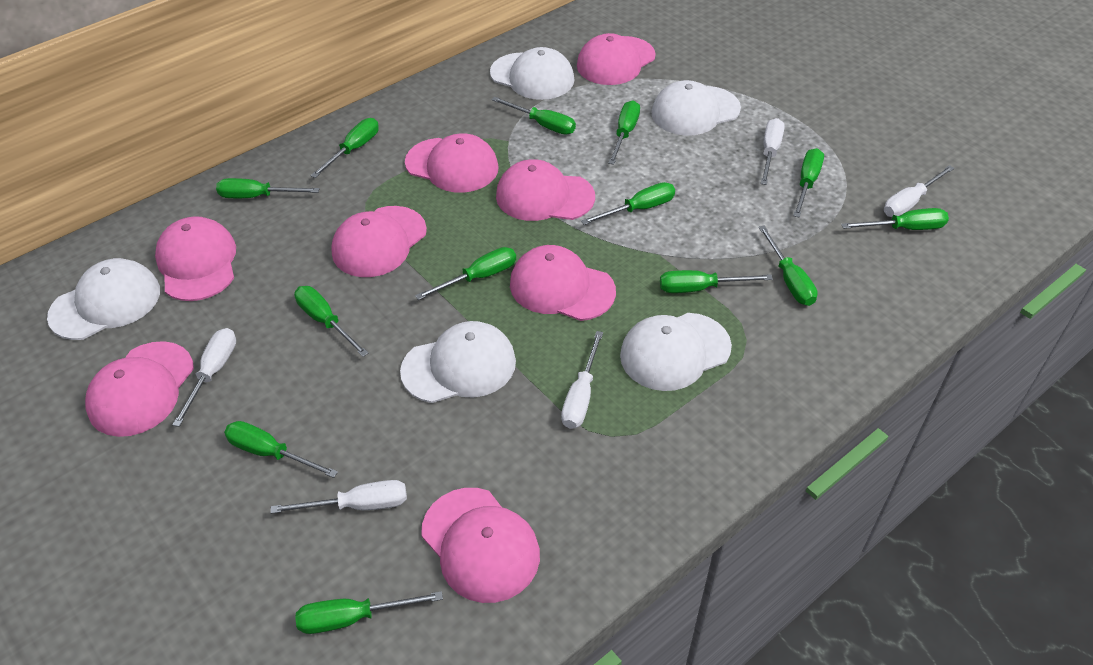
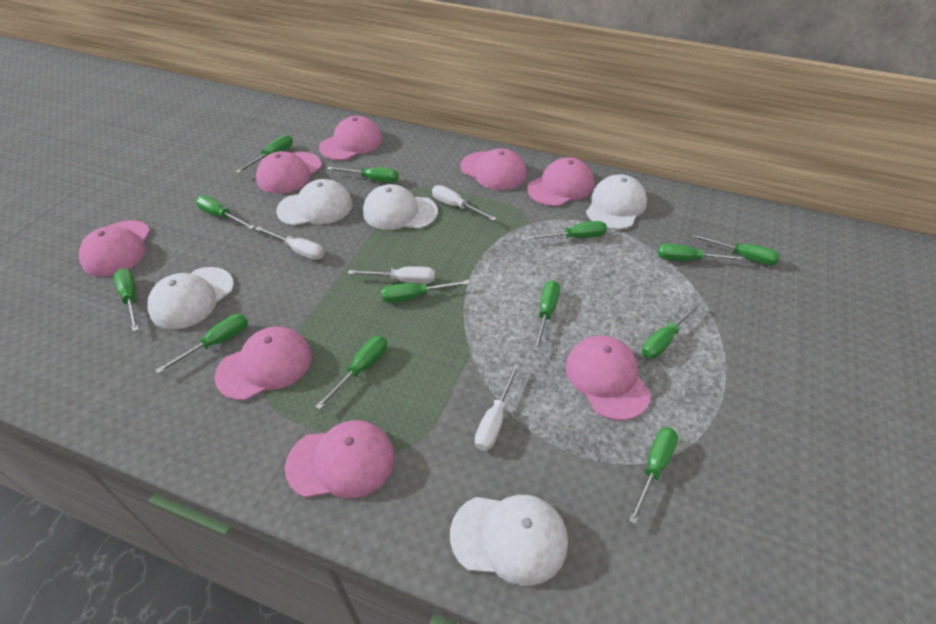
white screwdriver: [172,328,236,427] [271,480,407,514] [561,331,603,429] [761,118,785,185] [884,165,954,217] = 5 -> [255,226,324,260] [348,266,435,284] [432,185,497,221] [475,364,520,451] = 4

